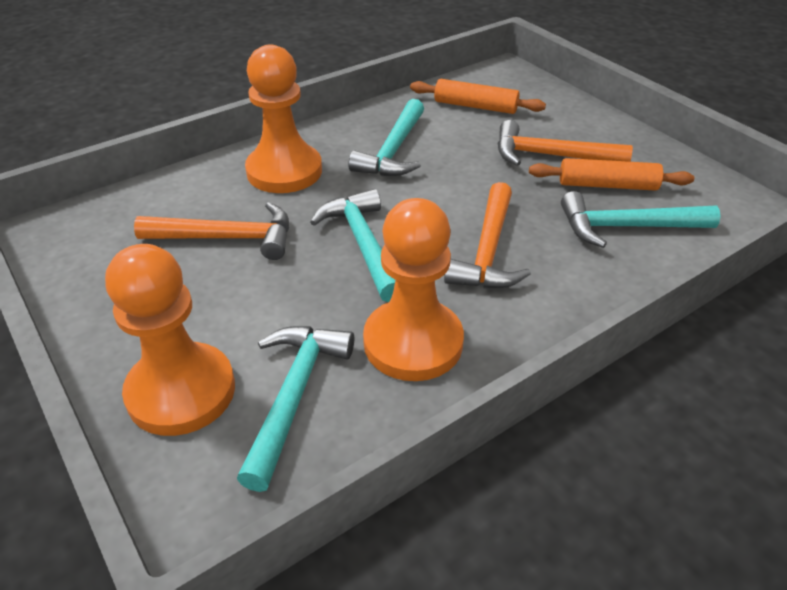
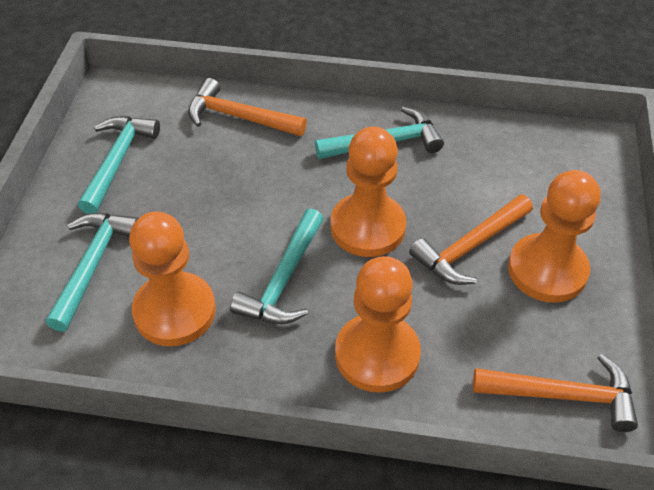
orange pawn: [105,244,235,436] [245,44,322,193] [363,198,464,381] = 3 -> [129,212,216,346] [331,126,406,257] [335,256,421,393] [508,170,601,303] = 4
orange rolling pin: [410,79,546,114] [529,158,694,191] = 2 -> none = 0

